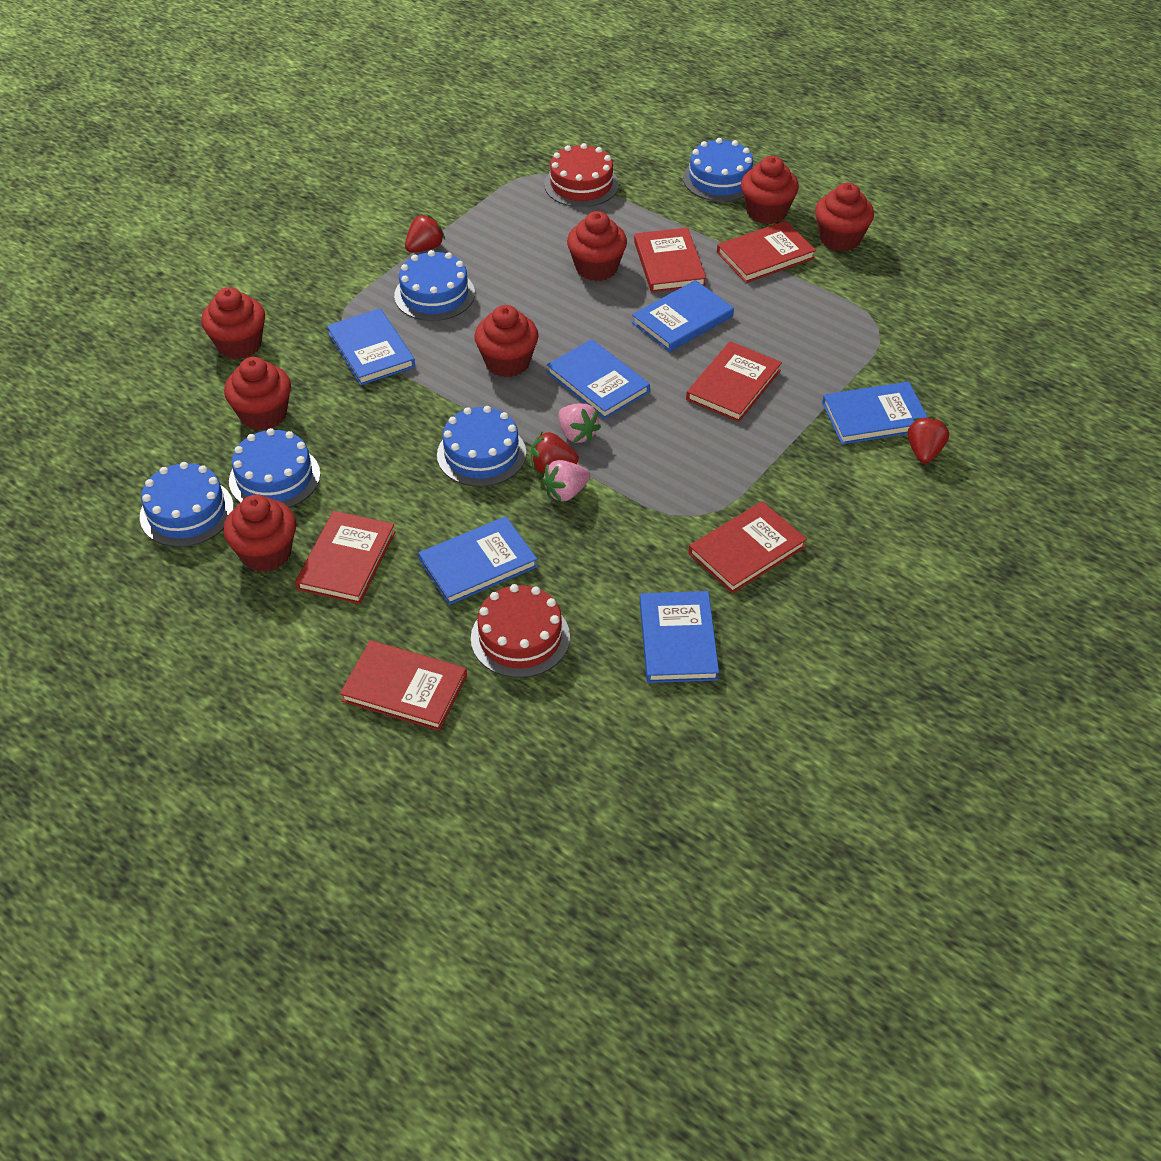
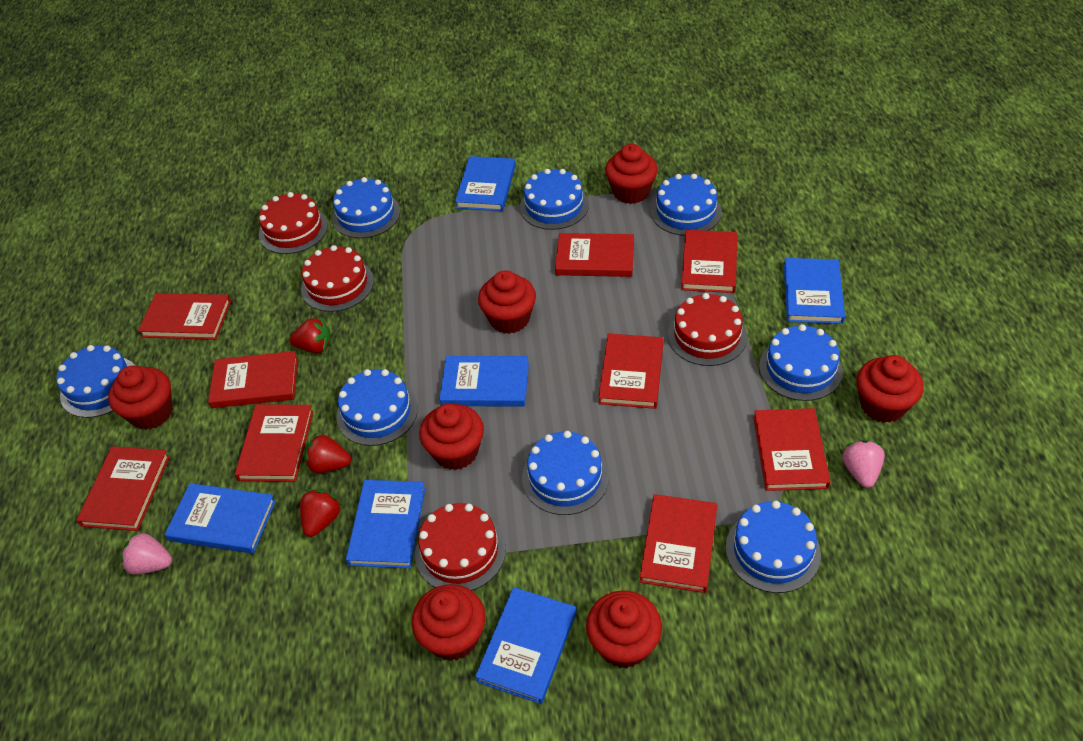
blue cake: [140,462,234,547] [229,428,320,508] [394,250,475,321] [437,406,526,487] [683,138,753,202] = 5 -> [56,345,136,418] [332,177,400,238] [336,369,418,446] [520,169,589,230] [522,431,609,515] [651,174,722,236] [726,501,821,593] [759,324,843,401] = 8
red book: [295,511,395,604] [340,640,467,731] [634,228,706,293] [686,341,782,422] [689,501,807,593] [717,221,816,283] = 6 -> [76,447,170,531] [138,293,231,340] [208,351,298,408] [235,404,313,482] [555,233,634,277] [598,333,664,409] [640,494,717,593] [681,230,737,293] [753,408,831,491] = 9
red cake: [471,584,570,678] [544,143,619,207] = 2 -> [259,192,328,254] [301,245,374,312] [415,503,506,591] [668,293,747,366] = 4

